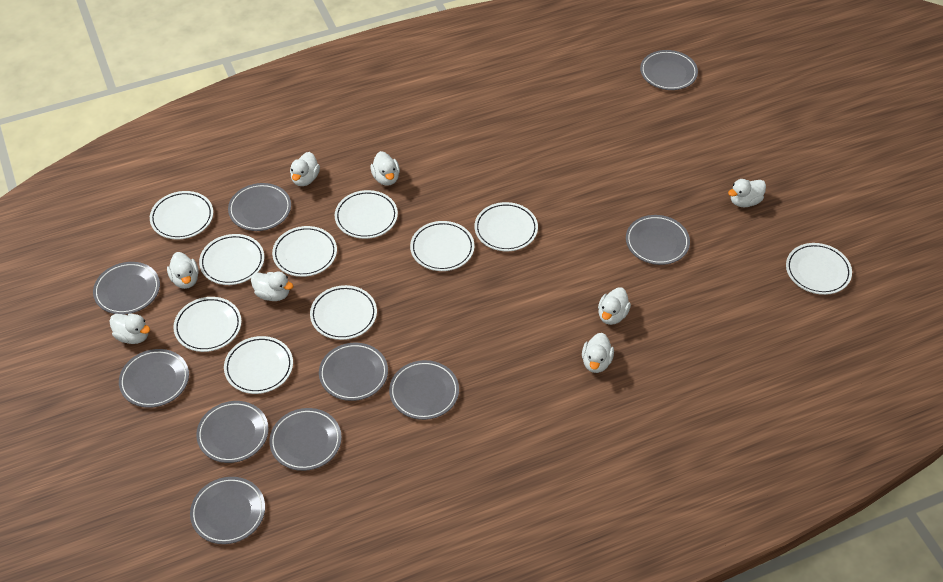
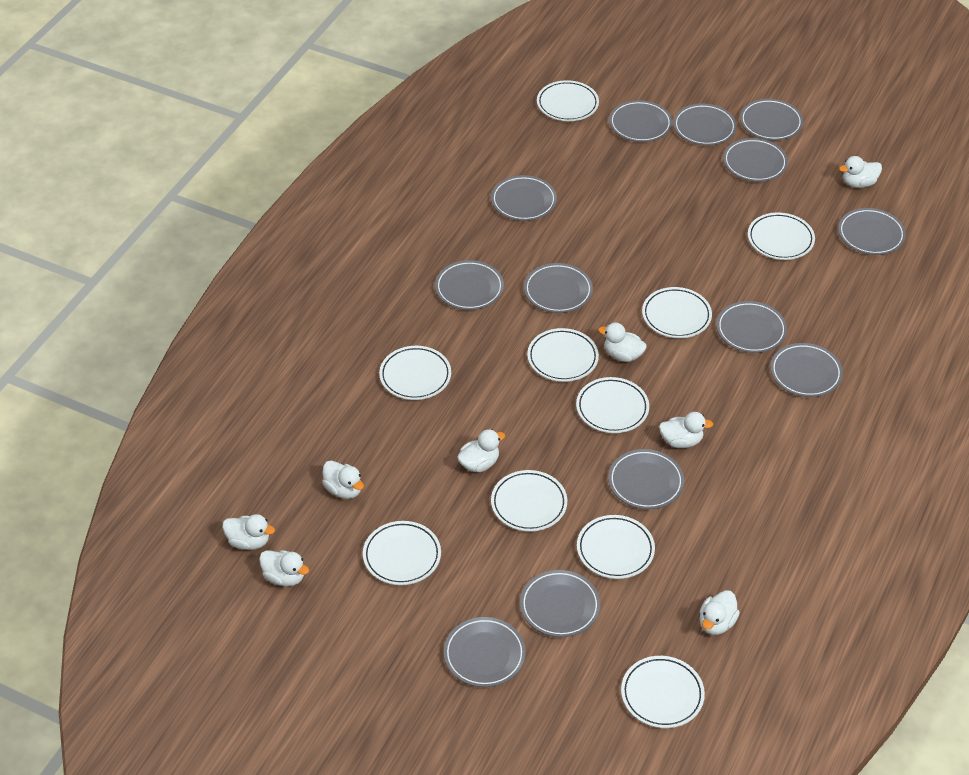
grey plate: [93,262,160,315] [119,349,189,408] [190,477,265,544] [196,401,269,463] [228,183,291,231] [269,408,342,471] [319,343,388,401] [389,360,459,420] [626,215,690,265] [640,50,698,90] = 10 -> [435,260,504,310] [444,617,526,687] [491,175,557,221] [520,570,600,637] [524,263,593,313] [608,449,684,509] [609,100,672,142] [673,104,737,146] [716,301,787,353] [723,138,788,182] [740,99,803,140] [770,343,843,397] [838,208,906,255] = 13

